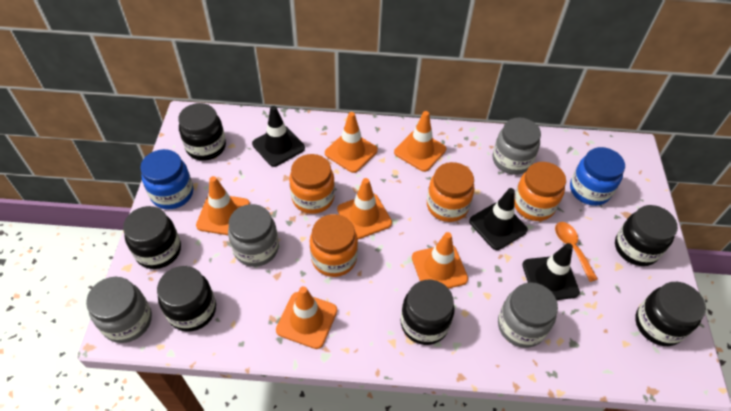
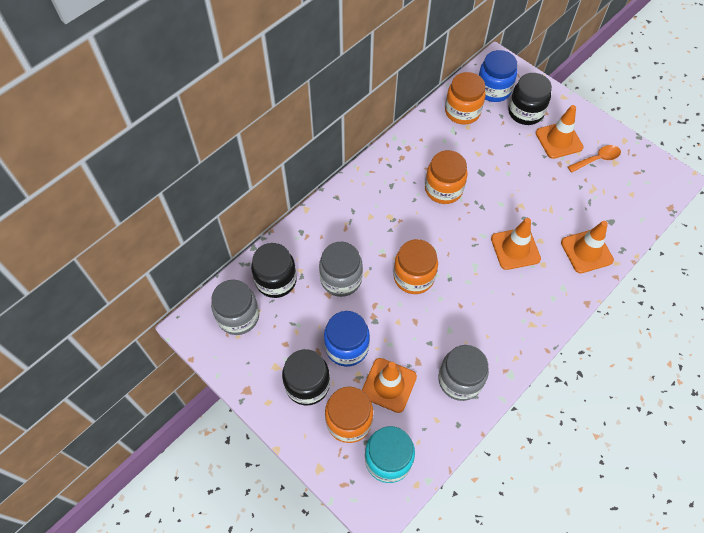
black jar: [123,206,181,269] [157,266,216,332] [178,103,226,161] [400,280,455,345] [615,205,678,266] [635,282,706,346] = 6 -> [251,243,297,298] [282,349,330,405] [508,73,552,125] = 3
black traffic cone: [252,106,305,167] [469,188,528,250] [522,243,580,300] = 3 -> none = 0
grey jar: [86,277,152,343] [228,204,279,267] [493,117,541,175] [498,282,558,348] = 4 -> [211,280,259,335] [319,242,363,297] [438,345,489,401] = 3
orange traffic cone: [196,176,250,235] [276,286,337,349] [325,112,378,173] [337,178,392,239] [394,111,446,172] [412,232,468,289] = 6 -> [362,358,417,413] [491,218,541,270] [536,105,584,159] [561,221,614,273] = 4
turquoise jar: none = 0 -> [365,426,415,483] = 1

